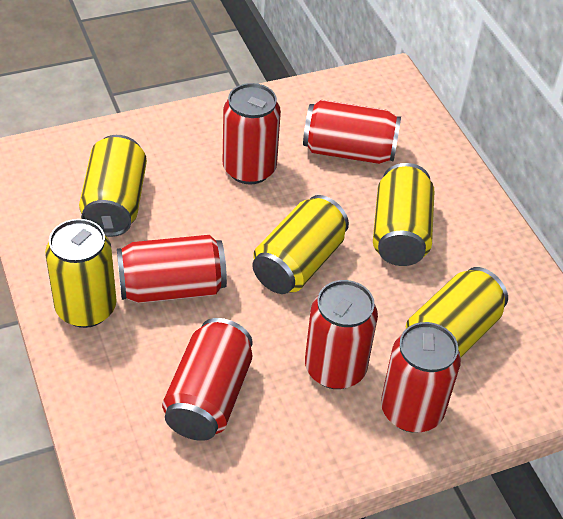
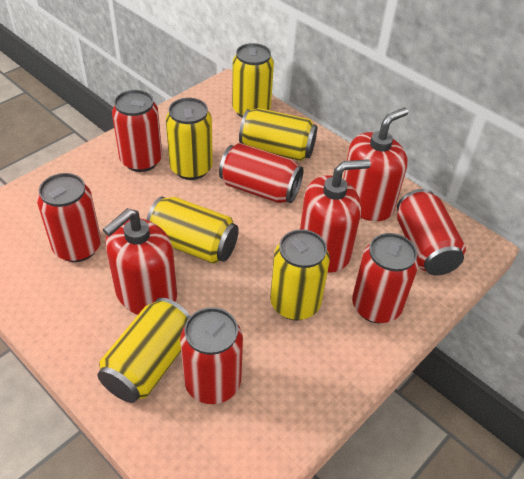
red soap dispenser: none = 0 -> [103,208,177,315] [300,159,371,273] [343,107,409,221] = 3
yellow can: [45,219,117,328] [79,135,147,237] [252,195,349,294] [373,163,434,266] [406,267,508,357] = 5 -> [98,298,190,403] [146,196,239,264] [166,98,213,180] [232,43,274,118] [239,108,317,161] [270,229,330,320] = 6

